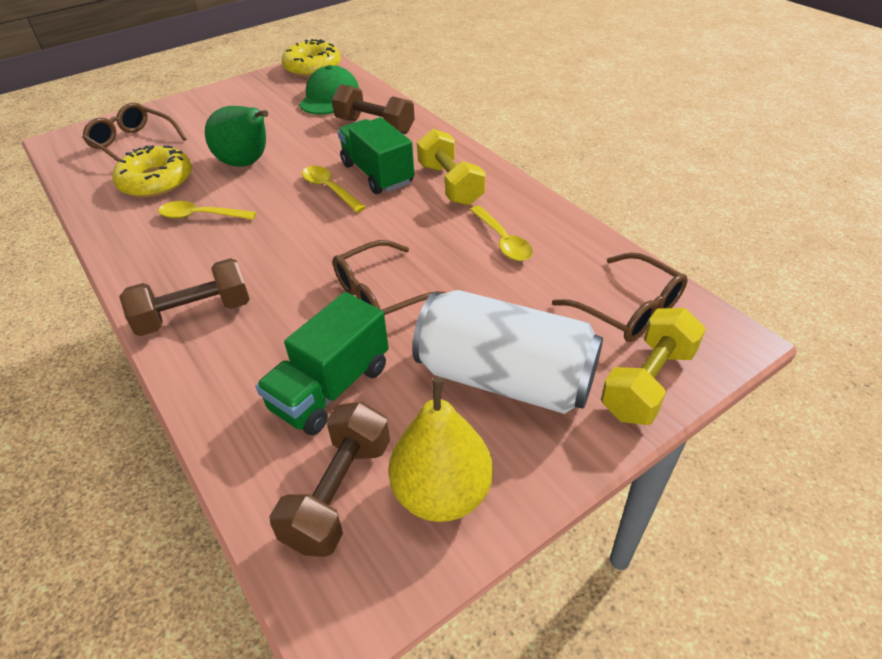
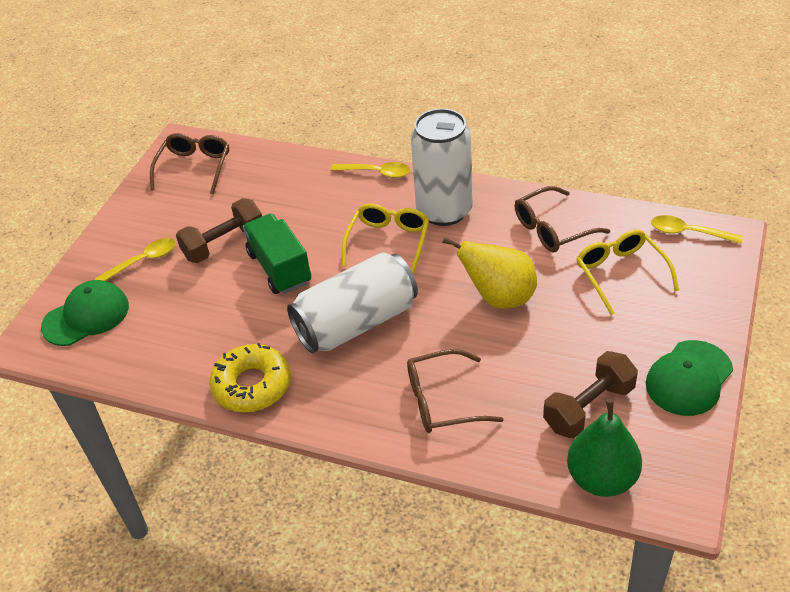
brown dumbbell: [119,258,250,336] [269,402,390,557] [332,84,415,134] = 3 -> [176,198,262,263] [543,351,638,438] = 2
green cap: [299,65,359,115] = 1 -> [41,280,129,346] [646,340,733,416] = 2
green truck: [256,292,389,435] [338,117,415,194] = 2 -> [243,214,311,294] = 1
white can: [412,290,603,414] = 1 -> [287,252,418,353] [411,108,473,226] = 2
yellow donut: [112,145,192,198] [282,39,341,77] = 2 -> [209,343,291,413] = 1
yellow dumbbell: [417,129,486,206] [601,308,706,425] = 2 -> none = 0
yellow glasses: none = 0 -> [342,203,429,274] [577,230,679,315] = 2

